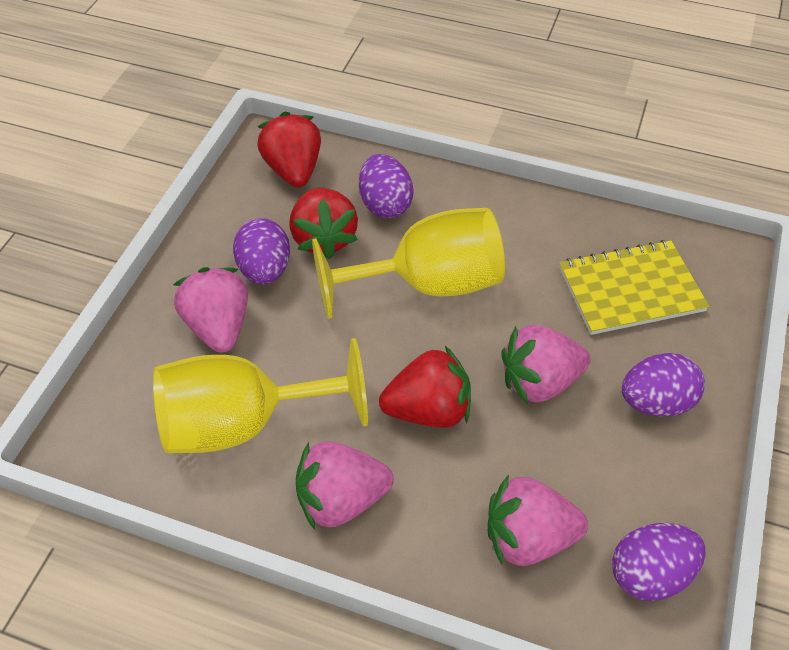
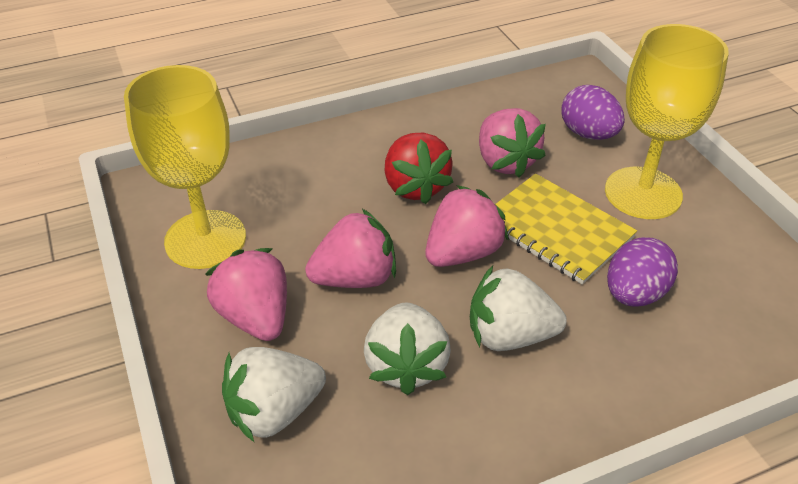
purple egg: [233,218,290,284] [359,154,414,218] [612,523,705,601] [622,353,705,416] = 4 -> [562,85,625,140] [607,237,678,307] = 2
red strawberry: [257,112,321,187] [289,188,358,259] [379,346,471,428] = 3 -> [385,133,453,204] = 1
white strawberry: none = 0 -> [222,347,326,442] [364,302,451,395] [470,266,567,351] = 3

